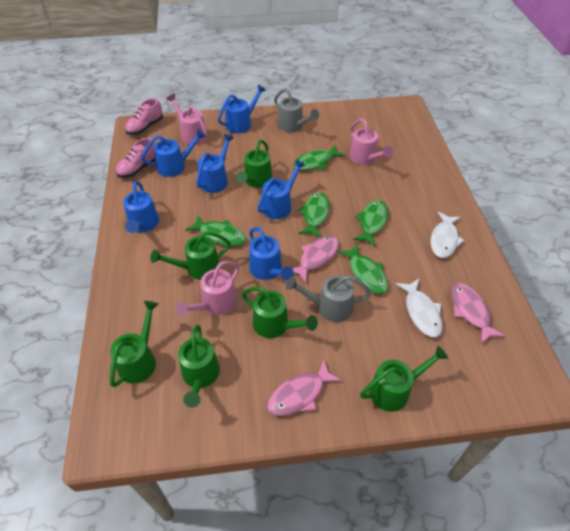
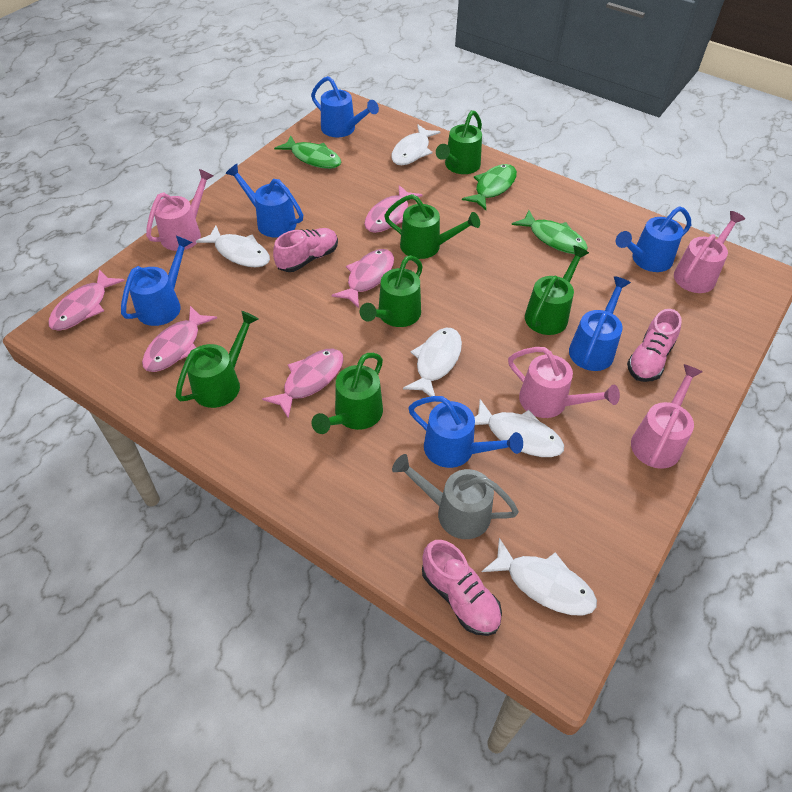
green fish: [185,215,246,246] [293,145,346,170] [298,192,330,237] [337,244,388,294] [353,200,388,246] = 5 -> [274,135,341,169] [462,164,517,210] [512,210,588,254] = 3
grey watering can: [274,88,319,132] [286,275,372,322] = 2 -> [392,454,519,539] = 1
pink fish: [267,360,342,416] [292,236,339,283] [451,283,505,344] = 3 -> [48,270,125,331] [142,306,217,372] [262,348,343,418] [331,249,394,308] [364,185,423,233] = 5
pink shoe: [116,138,156,178] [125,98,163,135] = 2 -> [273,228,338,272] [422,540,502,636] [627,309,682,382] = 3
pink watering can: [166,94,208,145] [176,261,240,317] [349,119,393,165] = 3 -> [146,169,213,251] [508,347,620,418] [631,364,703,469] [674,211,745,293] = 4
white fish: [396,279,443,337] [430,212,465,258] = 2 -> [196,225,270,267] [391,124,440,165] [403,327,462,397] [475,399,564,457] [482,538,597,616] = 5

